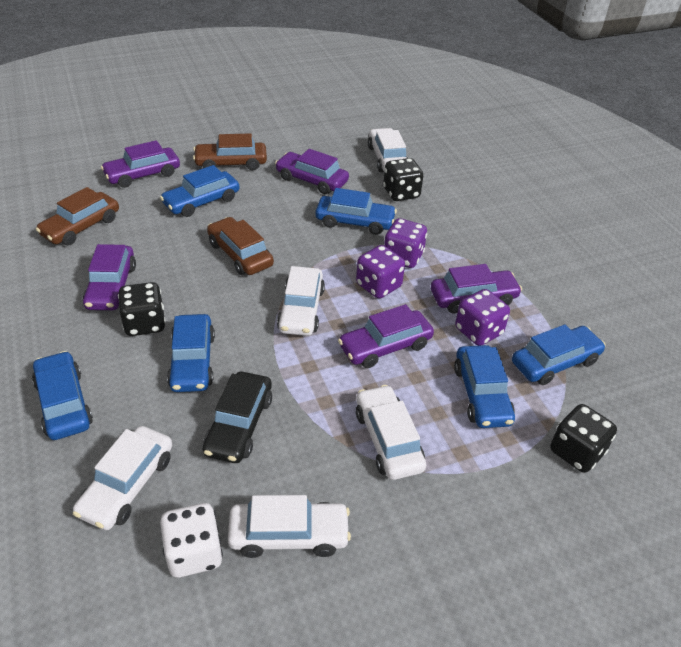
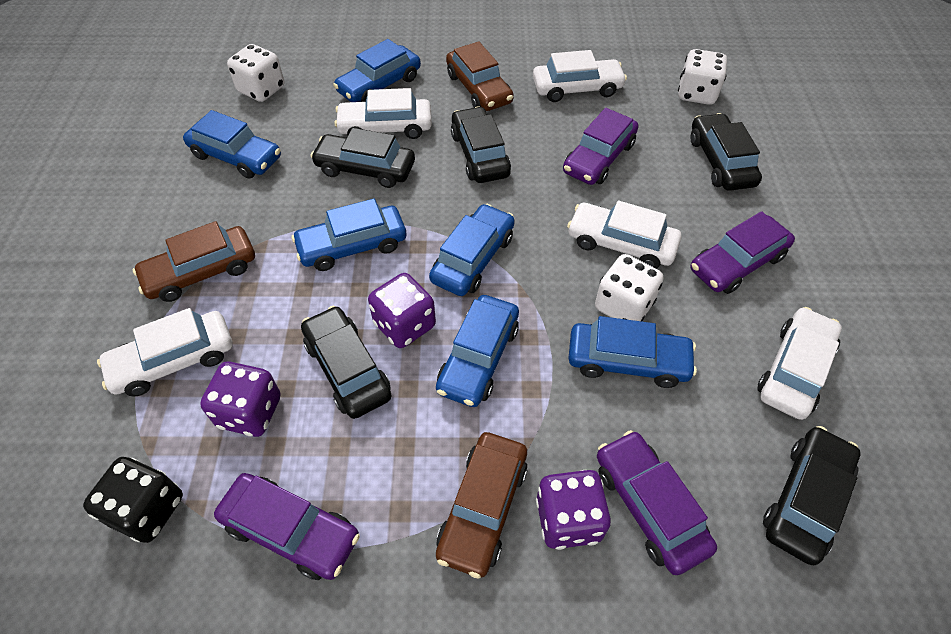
black car: [203,372,272,463] = 1 -> [301,306,392,419] [310,128,415,188] [451,106,511,183] [690,113,762,191] [763,426,860,565] = 5
black dice: [118,282,166,336] [383,158,423,201] [550,404,617,473] = 3 -> [83,457,183,543] = 1
purple car: [83,244,136,310] [101,140,180,188] [275,149,349,194] [338,304,434,368] [431,264,522,314] = 5 -> [214,473,360,580] [563,108,638,185] [597,430,717,575] [690,211,795,294] = 4
white dice: [160,503,223,578] = 1 -> [227,44,284,102] [595,254,663,322] [678,49,727,105] = 3

